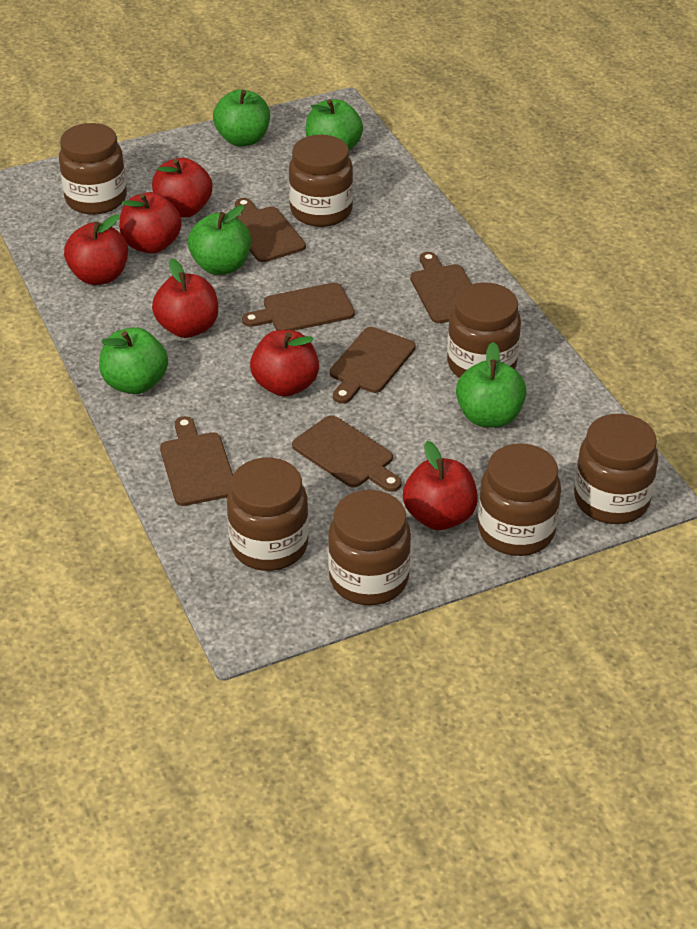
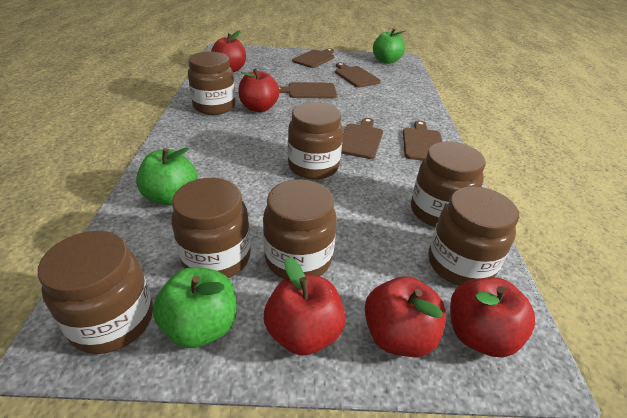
brown cutting board: [160,416,233,506] [235,198,306,262] [242,282,355,331] [292,415,402,492] [330,327,416,404] [410,252,472,323] = 6 -> [279,82,337,99] [292,48,334,68] [335,63,381,88] [341,118,383,159] [403,120,442,161] = 5
green apple: [99,327,168,394] [188,205,251,275] [213,89,270,146] [306,99,363,150] [456,342,527,428] = 5 -> [136,147,198,206] [153,267,237,348] [373,28,406,64] = 3
red apple: [64,214,128,285] [119,192,182,253] [152,158,212,217] [152,258,218,338] [250,330,319,397] [403,441,478,530] = 6 -> [211,30,246,72] [238,69,280,112] [264,257,346,356] [364,276,446,357] [450,277,535,357] = 5

